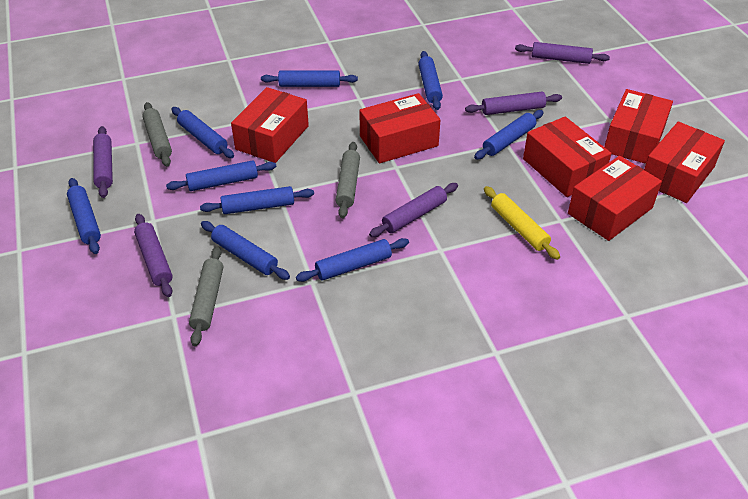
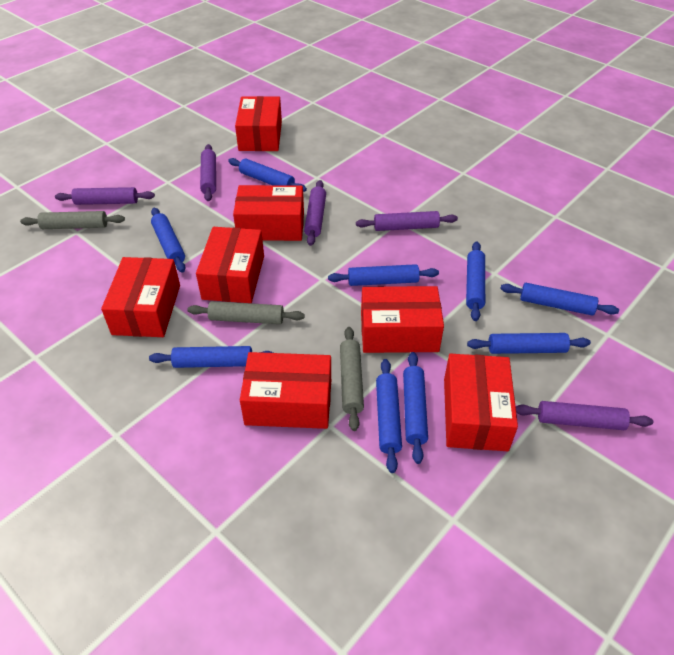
red box: [231,87,309,163] [359,93,440,163] [523,117,612,197] [568,156,662,241] [604,89,673,164] [644,122,725,203] = 6 -> [101,257,180,337] [196,227,264,303] [233,185,304,241] [235,96,282,151] [240,352,331,429] [361,286,444,353] [444,354,518,451] = 7
yellow rolling pin: [484,186,560,260] = 1 -> none = 0

